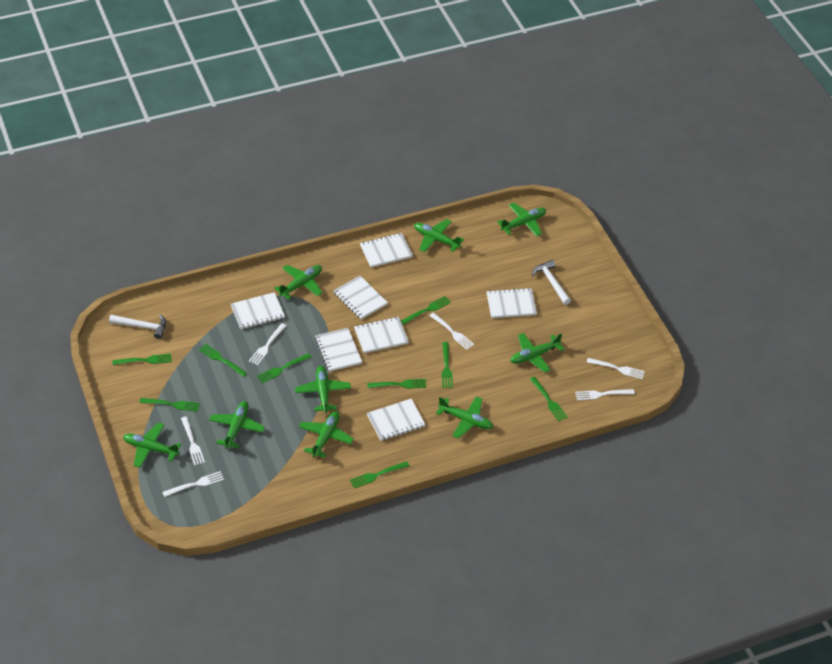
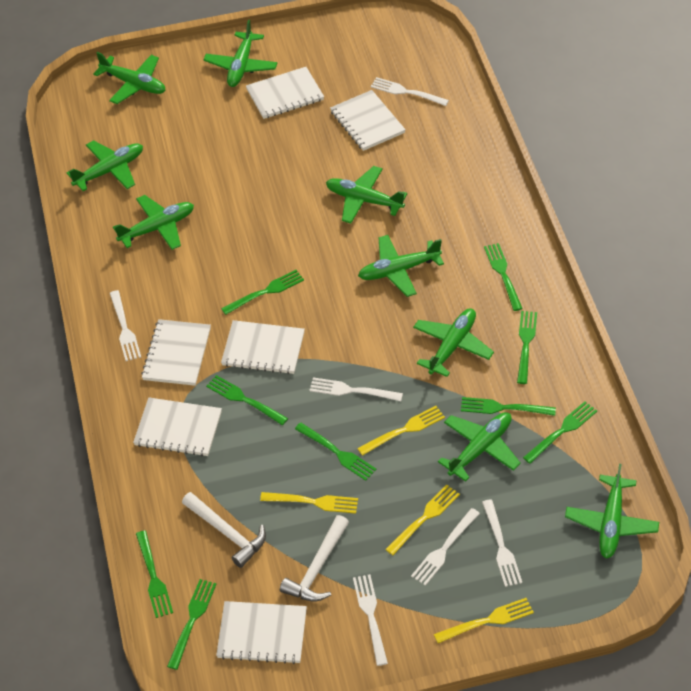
white notebook: [231,292,285,329] [315,328,362,372] [333,276,388,319] [354,317,409,353] [360,233,413,268] [367,399,426,441] [487,288,537,318] = 7 -> [133,398,222,456] [141,319,211,386] [216,601,307,664] [221,320,305,374] [246,67,324,119] [330,90,406,151] = 6
yellow fork: none = 0 -> [260,492,358,514] [357,406,445,456] [385,485,460,555] [434,598,534,643] = 4

